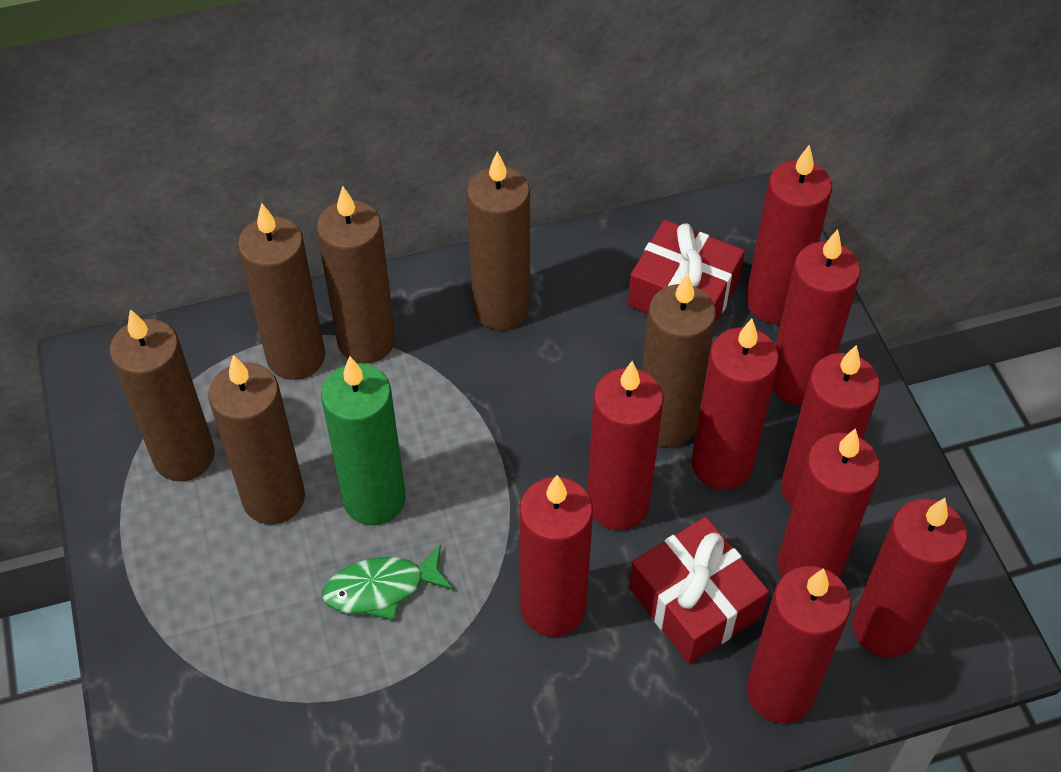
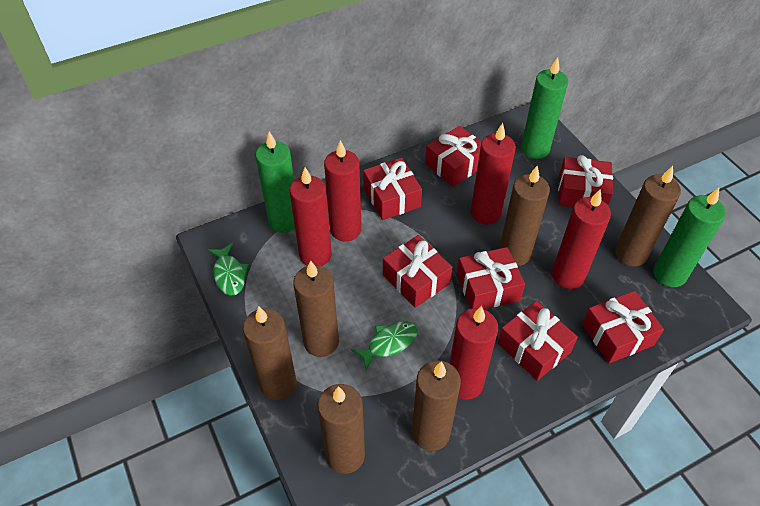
green candle: [321,356,406,526] = 1 -> [256,132,295,233] [521,57,568,159] [653,188,726,287] = 3
green fish: [322,545,453,620] = 1 -> [208,243,249,296] [351,321,418,371] = 2
red candle: [519,475,593,637] [587,361,664,530] [691,319,779,490] [746,145,832,324] [746,566,851,723] [772,229,861,405] [778,428,880,578] [781,345,880,507] [852,498,967,658] = 9 -> [290,167,332,266] [324,140,362,242] [450,306,498,400] [471,123,516,225] [552,189,611,289] = 5
red gift: [628,220,745,326] [629,517,769,664] = 2 -> [363,158,422,220] [383,235,452,308] [425,126,481,187] [457,247,525,309] [498,301,578,381] [558,155,613,207] [582,291,664,363] = 7

